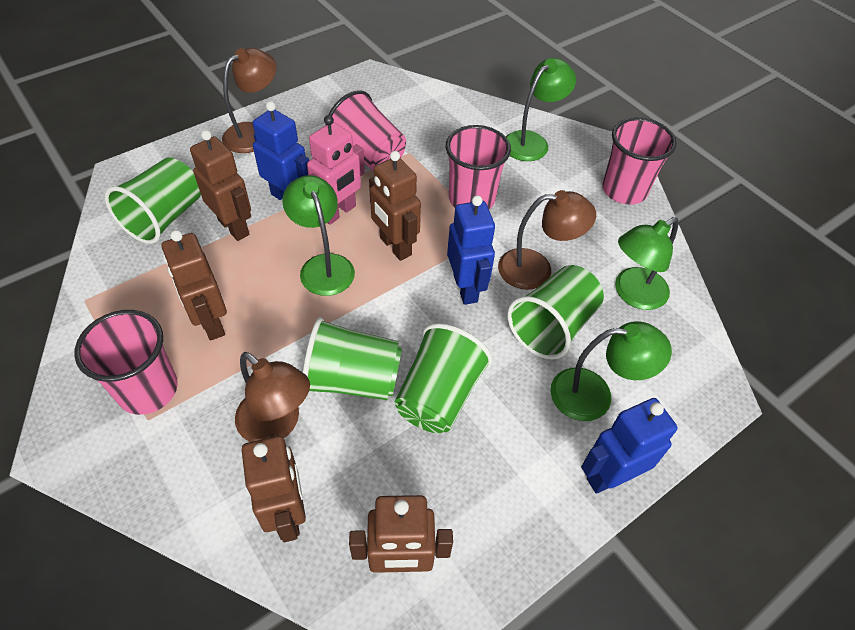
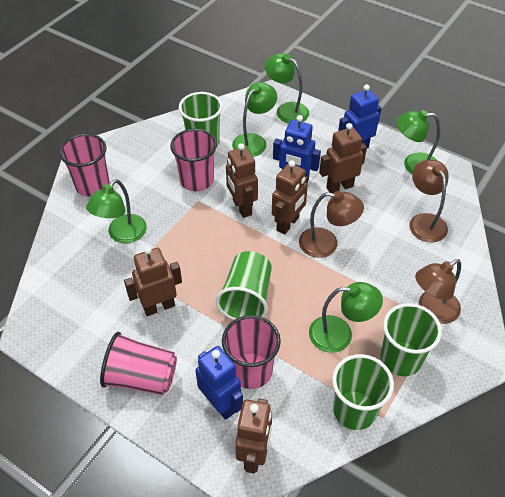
green lamp: [283,175,355,296] [506,58,576,161] [550,321,672,421] [615,217,679,310] = 4 -> [86,179,147,243] [232,82,277,157] [265,53,309,123] [309,282,383,353] [396,110,440,174] = 5
pink robot: [307,115,365,225] = 1 -> none = 0

